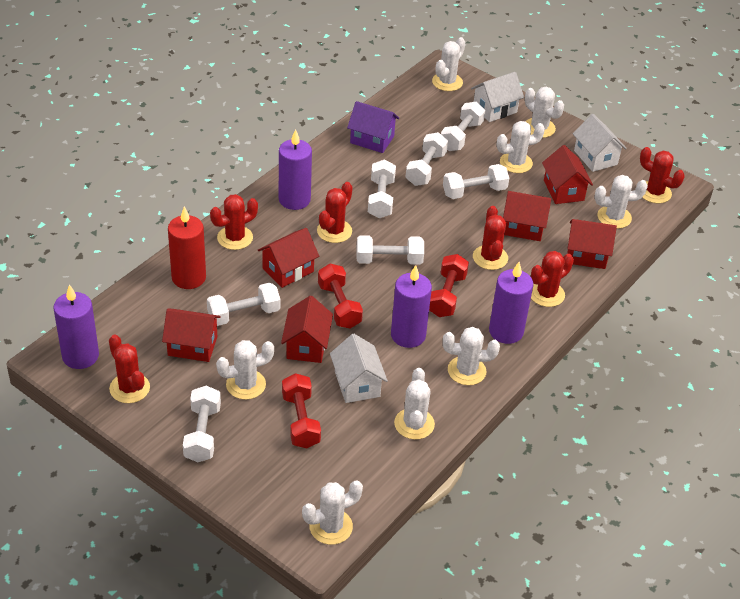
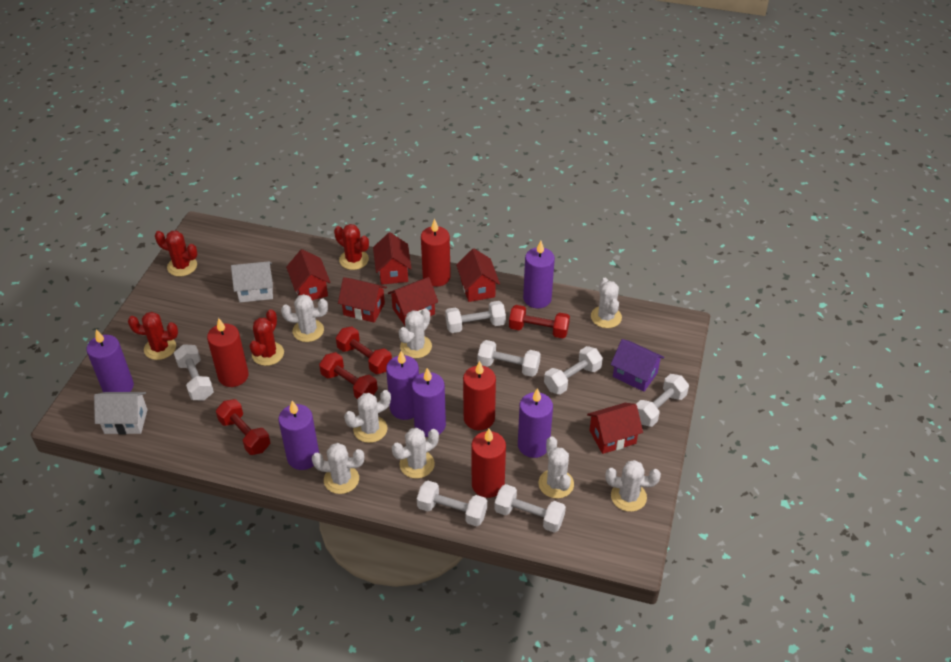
purple candle: [53,284,99,369] [279,129,312,210] [391,265,432,348] [489,262,533,344] = 4 -> [87,329,134,392] [278,401,319,470] [386,351,419,420] [412,368,446,437] [518,388,553,458] [523,241,555,308] = 6
red cactus: [109,335,150,403] [210,194,258,250] [317,182,353,243] [473,206,508,270] [531,251,574,307] [640,147,685,203] = 6 -> [128,312,178,360] [155,231,197,276] [249,309,284,366] [334,224,369,270] = 4
red candle: [168,206,206,289] = 1 -> [207,318,249,387] [421,218,451,287] [463,361,496,430] [471,429,506,498] = 4
red dumbbell: [282,373,321,448] [318,264,363,329] [429,254,469,317] = 3 -> [216,399,270,455] [319,352,378,399] [336,327,392,374] [509,305,570,338] = 4
white house: [330,334,388,403] [471,72,524,122] [573,114,627,172] = 3 -> [94,392,148,435] [231,261,273,302] = 2

